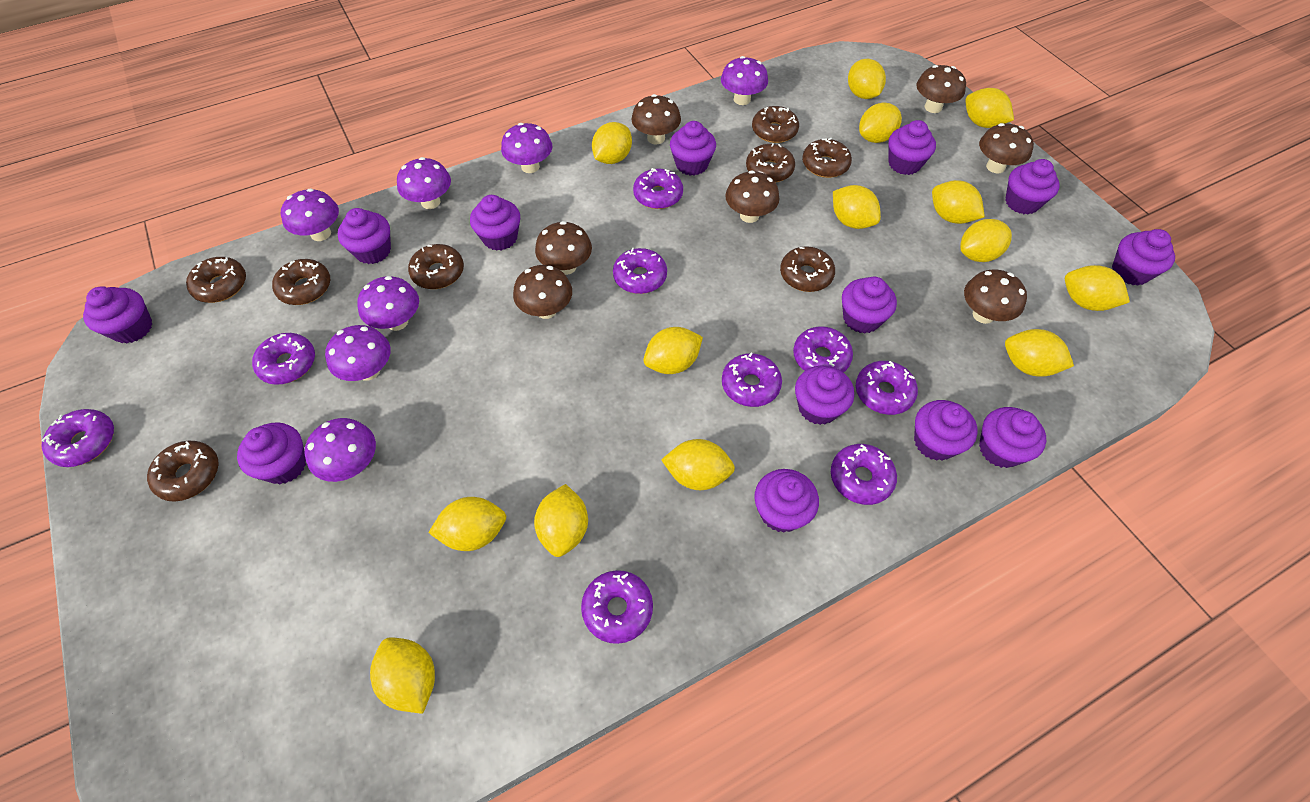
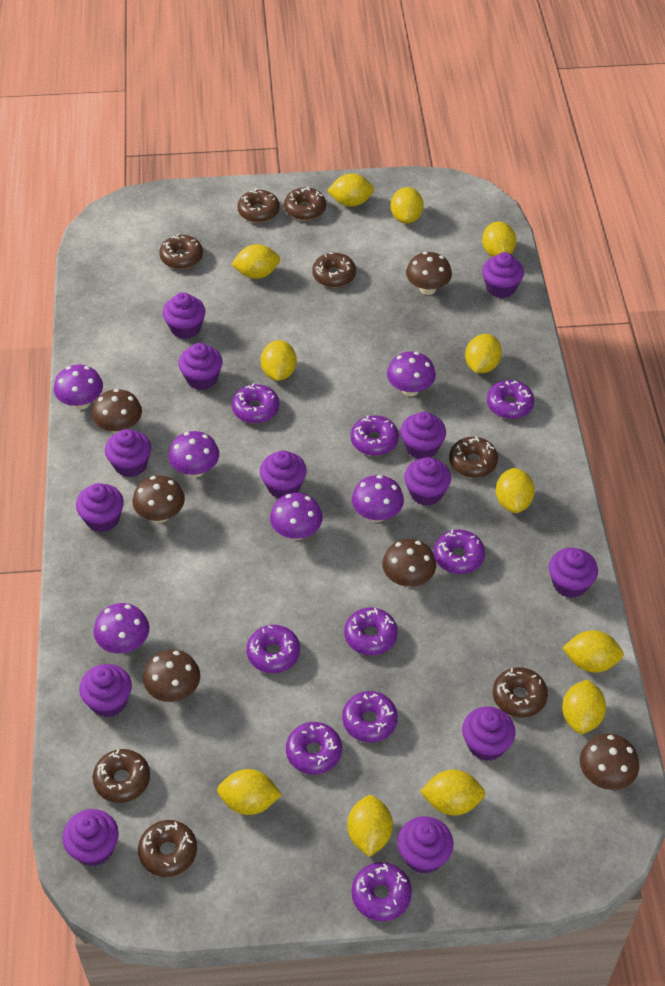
brown mushroom: [513,265,572,319] [535,221,592,275] [632,94,681,145] [725,171,779,223] [916,65,966,113] [964,270,1027,324] [979,123,1034,173] = 7 -> [92,389,142,434] [132,475,185,523] [143,649,200,702] [382,539,436,587] [406,252,452,295] [580,734,639,790] = 6
purple mushroom: [281,189,339,241] [305,418,376,482] [325,325,391,381] [357,276,419,331] [397,157,451,209] [501,123,553,173] [721,56,768,105] = 7 -> [54,365,103,410] [94,603,149,653] [168,431,219,477] [270,493,323,540] [352,475,404,522] [387,352,436,396] = 6
yellow lemon: [370,637,435,714] [428,497,506,551] [534,484,588,557] [592,122,632,164] [643,327,703,374] [661,439,735,490] [833,185,881,229] [848,59,886,99] [859,103,902,143] [932,180,985,224] [960,219,1012,262] [965,88,1014,128] [1005,329,1074,377] [1065,265,1130,311] = 14 -> [217,769,282,815] [231,244,280,279] [261,340,297,381] [327,173,374,207] [347,795,393,857] [391,187,424,224] [420,770,485,816] [465,334,502,373] [482,222,516,257] [496,468,535,513] [562,630,624,673] [562,679,606,734] = 12

